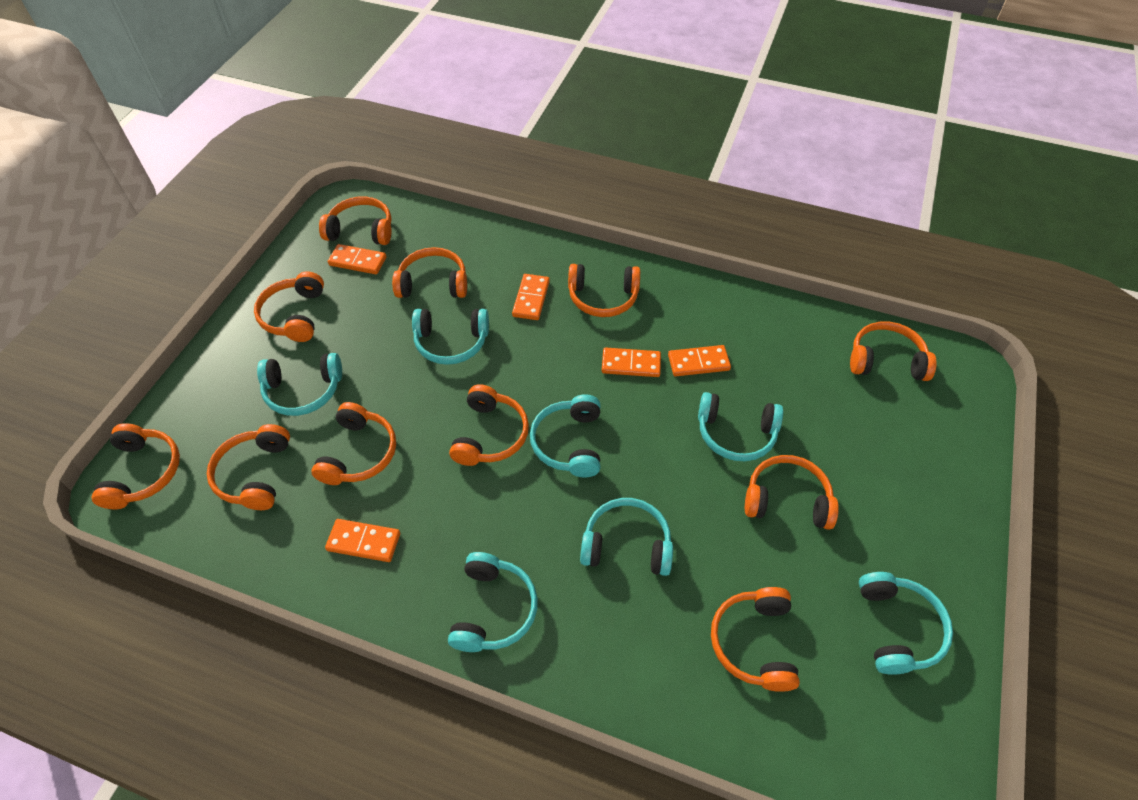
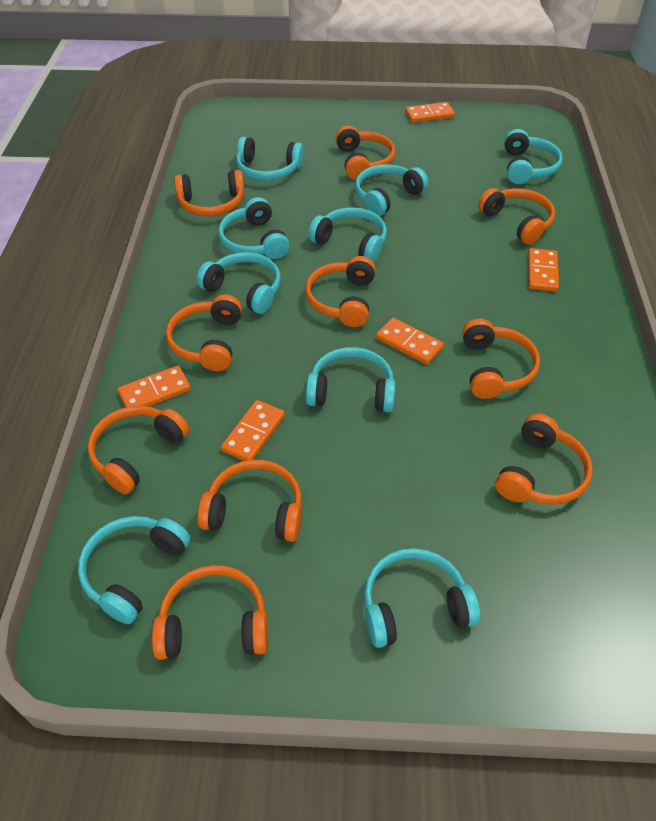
orange headphones: [91,423,180,509] [207,424,290,510] [254,271,324,342] [311,402,396,485] [319,197,392,245] [392,247,467,298] [449,384,529,466] [568,264,640,317] [711,587,800,692] [745,455,839,530] [850,321,937,381] = 11 -> [88,406,189,494] [152,565,268,660] [166,294,242,371] [174,170,245,216] [197,460,302,542] [305,256,376,327] [336,125,395,180] [462,319,540,399] [478,188,555,245] [495,414,593,505] = 10
turquoise headphones: [257,353,342,416] [412,309,489,365] [448,552,538,652] [530,394,601,477] [580,498,673,576] [698,392,783,461] [859,572,953,675] = 7 -> [78,516,191,624] [197,252,281,314] [218,197,289,259] [236,137,304,181] [306,347,396,412] [309,207,387,263] [355,164,428,216] [364,548,480,648] [504,129,563,184] = 9

